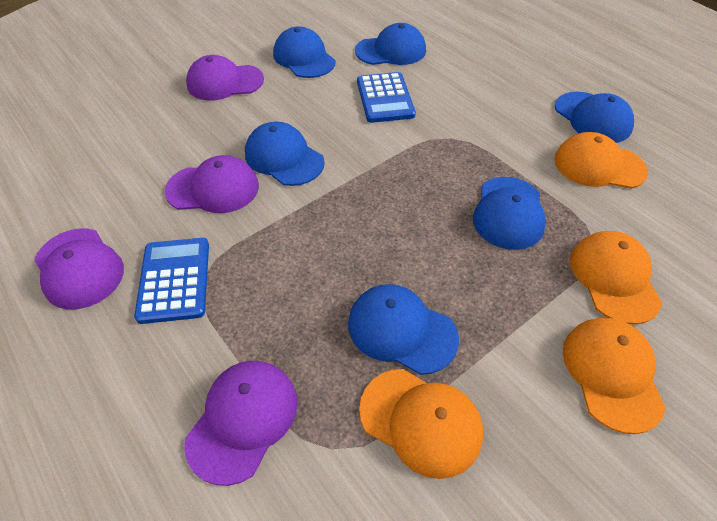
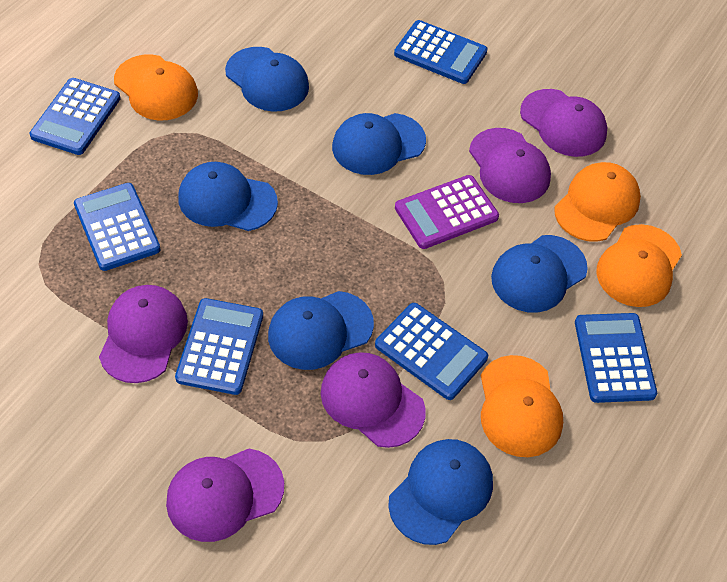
blue calculator: [134,238,209,324] [357,72,416,123] = 2 -> [30,78,121,155] [74,183,161,271] [175,298,263,395] [375,303,488,400] [394,20,487,84] [575,313,657,403] = 6
purple calculator: none = 0 -> [395,175,499,249] = 1
purple cap: [34,229,124,310] [165,155,259,213] [184,361,298,486] [186,55,264,101] = 4 -> [99,285,188,383] [166,449,284,542] [321,352,426,448] [469,128,551,203] [520,89,607,157] = 5

